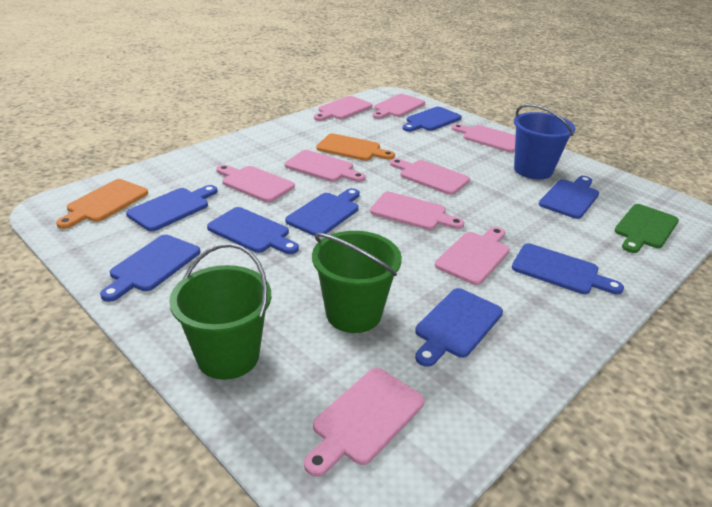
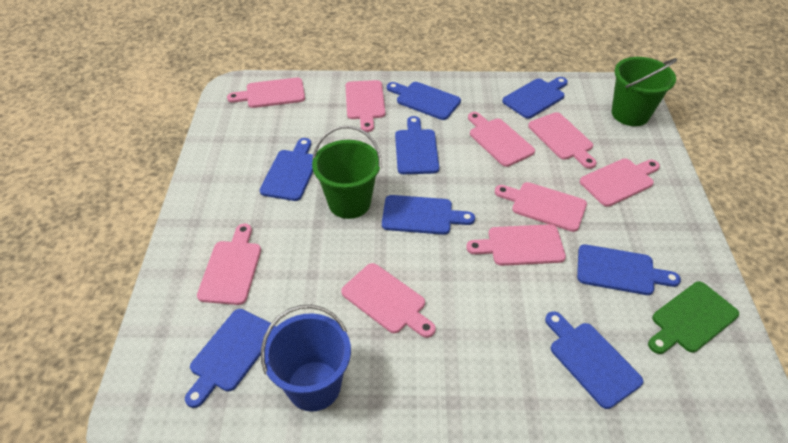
orange cutting board: [56,179,148,229] [316,133,395,161] = 2 -> none = 0

